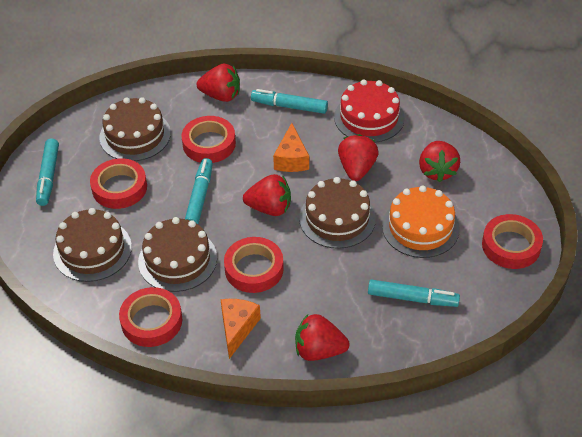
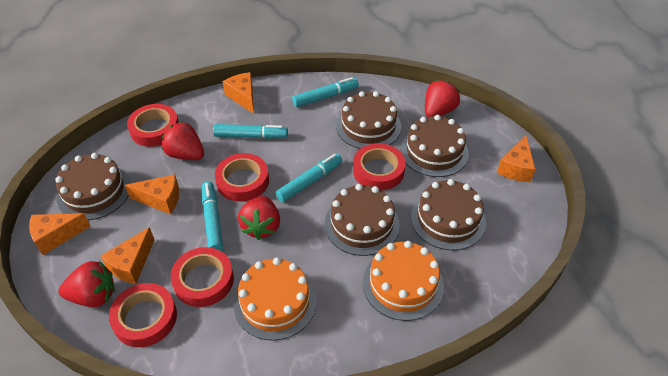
brown cake: [53,208,132,282] [99,97,171,161] [138,217,217,292] [299,177,376,249] = 4 -> [55,153,131,220] [325,184,400,256] [336,91,401,149] [400,115,469,177] [411,179,486,250] = 5
orange cake: [382,185,460,258] = 1 -> [234,258,317,341] [363,241,444,321] = 2
orange cheese: [220,299,261,359] [273,123,309,172] = 2 -> [29,213,90,255] [101,227,154,284] [125,174,179,214] [223,72,254,114] [497,135,535,182] = 5
red cake: [334,80,405,143] = 1 -> none = 0
red strawberry: [197,64,240,102] [243,174,291,216] [295,314,349,361] [338,134,379,181] [419,141,460,182] = 5 -> [59,261,115,307] [162,121,204,160] [238,196,280,240] [425,80,460,117] = 4

